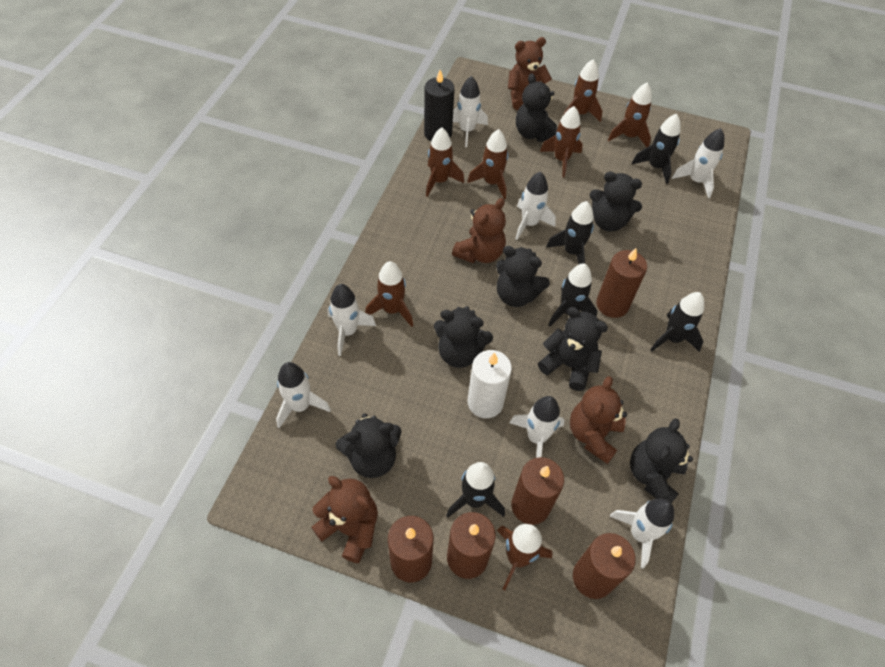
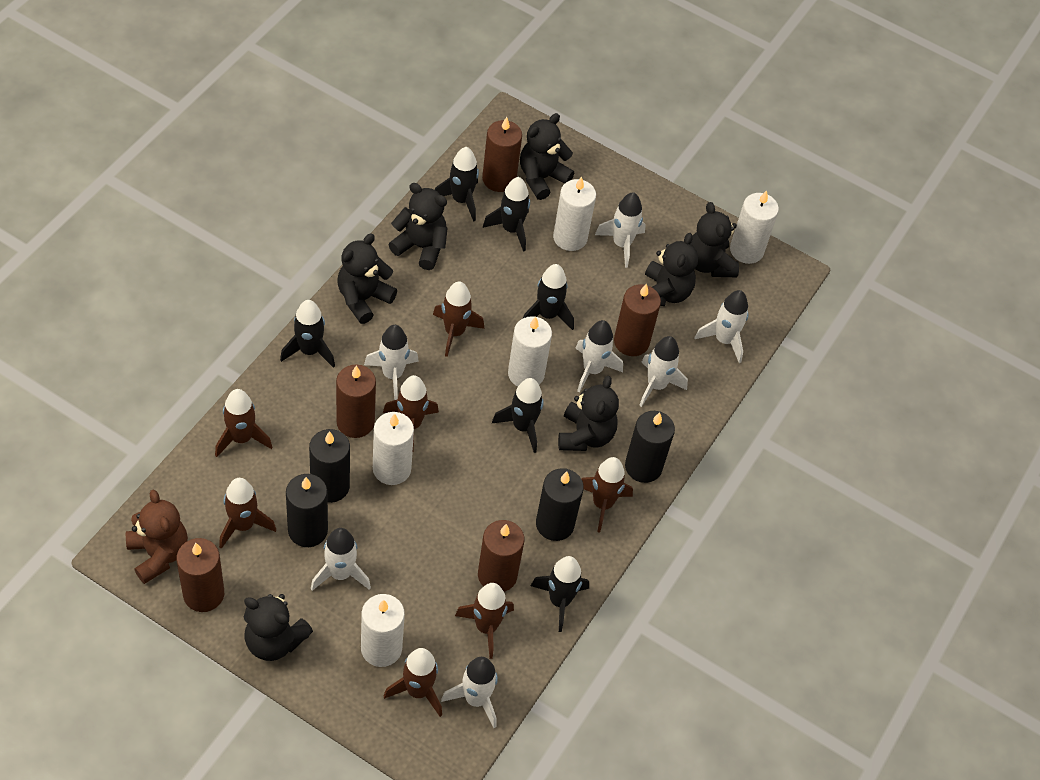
black candle: [424,70,454,141] = 1 -> [286,474,328,547] [309,429,350,503] [536,468,584,541] [625,411,675,483] = 4
black rocket: [446,462,505,517] [546,201,594,264] [548,263,598,327] [632,114,681,184] [650,292,704,352] = 5 -> [280,300,335,368] [435,147,479,222] [483,177,530,252] [492,378,544,453] [523,264,574,330] [531,556,589,632] = 6
brown teddy bear: [311,476,378,563] [452,198,506,263] [508,37,552,110] [570,376,627,464] = 4 -> [126,489,188,584] = 1
white candle: [468,350,512,418] = 1 -> [361,594,405,667] [373,412,414,485] [508,316,552,387] [553,176,596,251] [730,190,779,264] = 5

